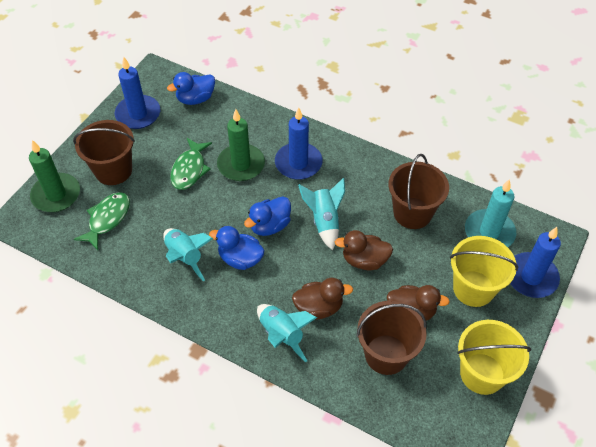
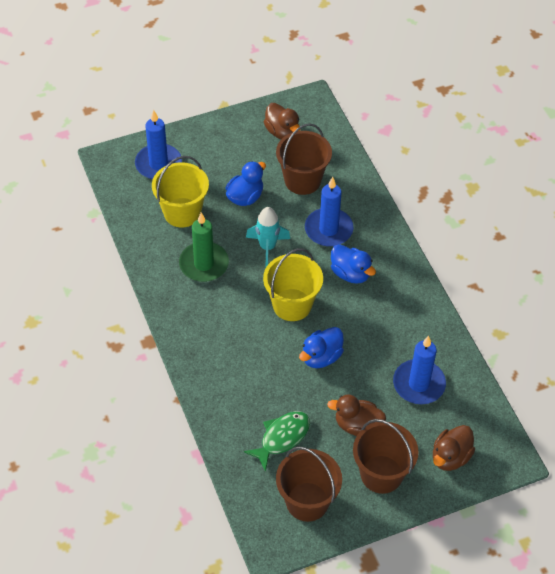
green candle: [29,140,80,212] [217,109,265,181] = 2 -> [179,212,229,282] = 1
green fish: [74,192,130,250] [170,138,212,190] = 2 -> [244,411,310,472] = 1
turquoise candle: [465,179,516,247] = 1 -> none = 0
turquoise rocket: [163,228,214,282] [257,304,317,363] [298,178,345,250] = 3 -> [246,207,290,267] = 1

